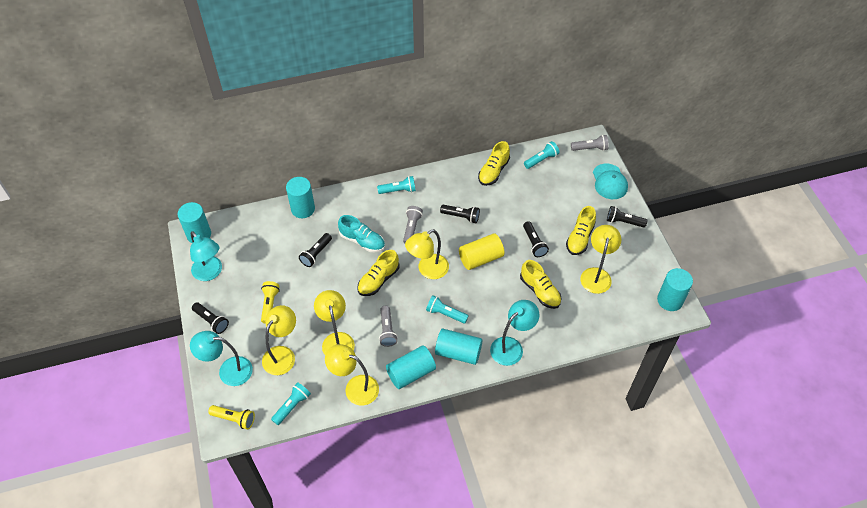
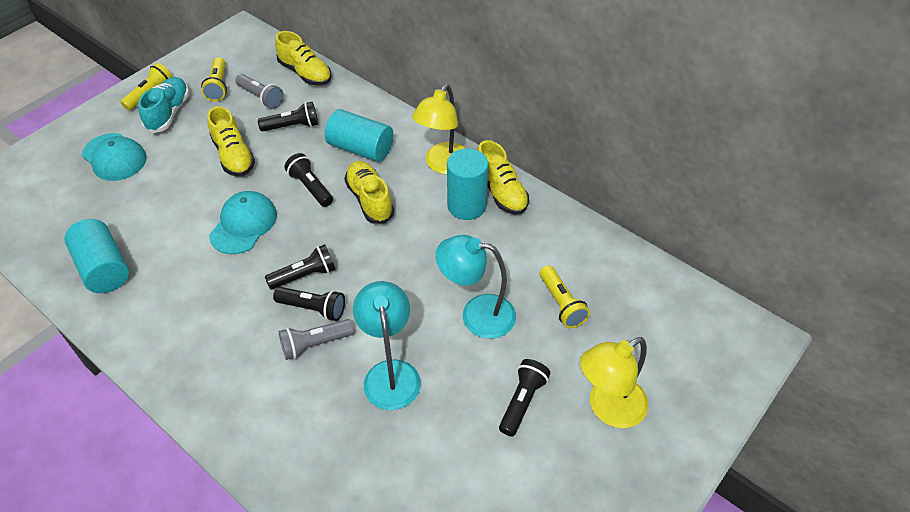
grey flashlight: [379,306,398,347] [403,206,423,243] [571,135,609,151] = 3 -> [235,74,284,109] [279,319,354,360] = 2
turquoise cap: [593,164,628,199] = 1 -> [82,133,147,181] [209,191,277,254] = 2
turquoise cylinder: [178,202,211,243] [286,177,315,218] [386,345,436,389] [435,329,482,365] [657,268,693,311] = 5 -> [64,219,129,293] [325,109,393,162] [447,148,489,220] = 3
turquoise flashlight: [271,382,311,425] [377,176,416,194] [426,295,468,324] [524,141,559,169] = 4 -> none = 0
turquoise lamp: [190,231,222,281] [190,331,253,386] [490,300,539,366] = 3 -> [353,281,421,410] [435,235,516,339] = 2
yellow cylinder: [459,234,504,270] = 1 -> none = 0
yellow flashlight: [208,405,255,430] [261,281,280,324] = 2 -> [120,63,173,111] [201,57,227,101] [540,265,590,328] = 3
yellow lamp: [262,305,296,375] [314,290,355,355] [325,344,379,405] [405,229,449,279] [581,225,621,294] = 5 -> [412,84,466,174] [580,337,648,428] = 2

